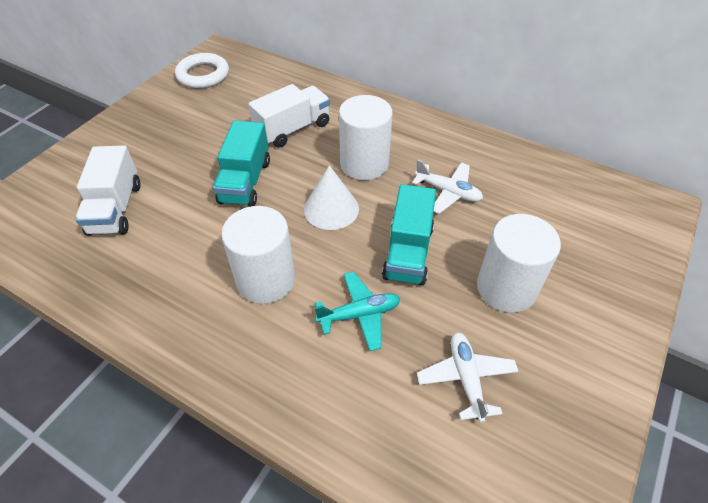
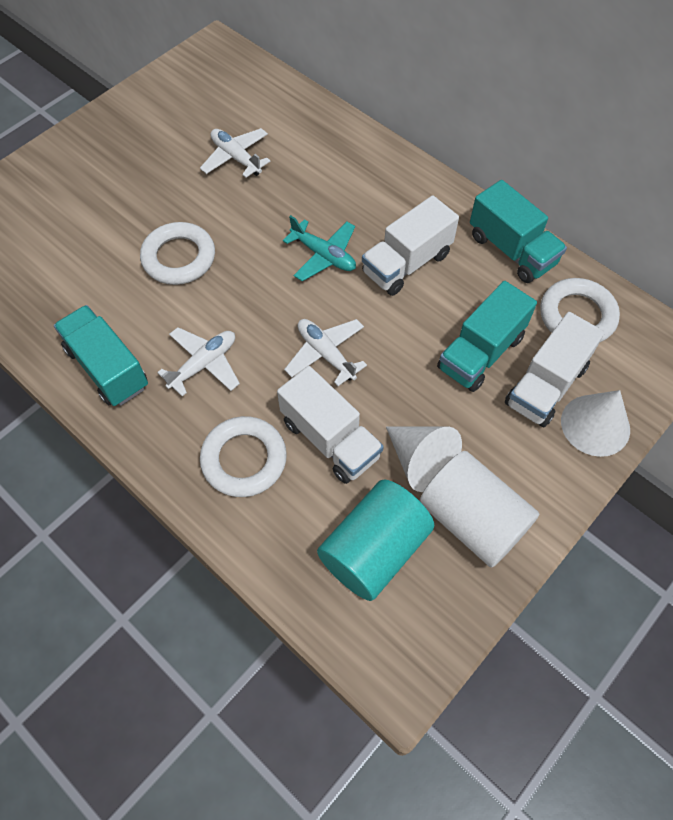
turquoise cylinder: none = 0 -> [317,479,435,601] = 1
turquoise truck: [213,120,270,207] [382,184,436,285] = 2 -> [54,305,148,406] [437,281,537,392] [470,180,567,283] = 3
white cone: [304,165,359,230] = 1 -> [386,427,462,492] [561,390,630,457] = 2
white cylinder: [221,206,295,304] [339,95,393,180] [477,214,561,313] = 3 -> [420,451,539,568] = 1
white plane: [412,160,483,214] [417,332,519,423] = 2 -> [157,327,240,396] [200,128,271,178] [284,319,367,386] = 3
white ring: [175,53,229,89] = 1 -> [140,222,215,285] [200,416,287,497] [540,278,620,342] = 3
white truck: [75,145,140,236] [249,84,330,148] = 2 -> [277,366,384,484] [362,195,459,296] [505,312,605,427] = 3

